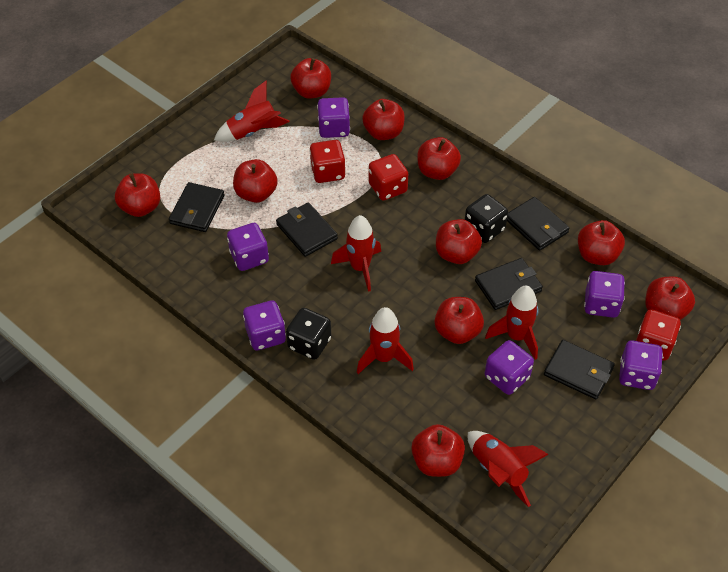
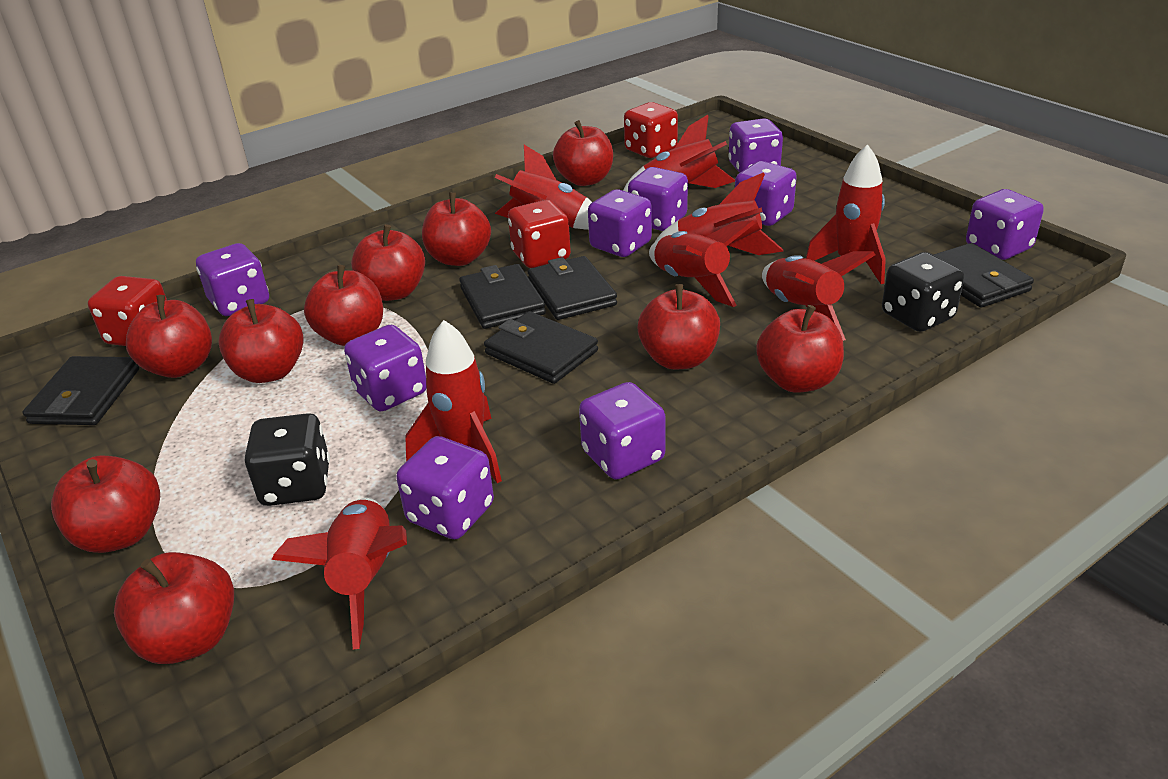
purple dice: [227,223,269,271] [243,300,286,350] [317,97,350,138] [485,340,534,395] [584,271,625,318] [619,340,663,390] = 6 -> [196,243,269,316] [344,325,427,411] [396,436,494,539] [579,382,665,479] [588,189,652,257] [628,167,688,231] [728,118,783,173] [735,161,797,226] [966,189,1044,260] = 9
red rocket: [214,81,290,142] [331,215,381,292] [357,307,414,374] [468,431,549,507] [485,286,538,360] = 5 -> [272,498,407,650] [405,320,502,484] [495,145,592,230] [623,115,735,192] [649,220,755,307] [654,172,783,255] [762,251,876,341] [806,144,886,284] = 8

